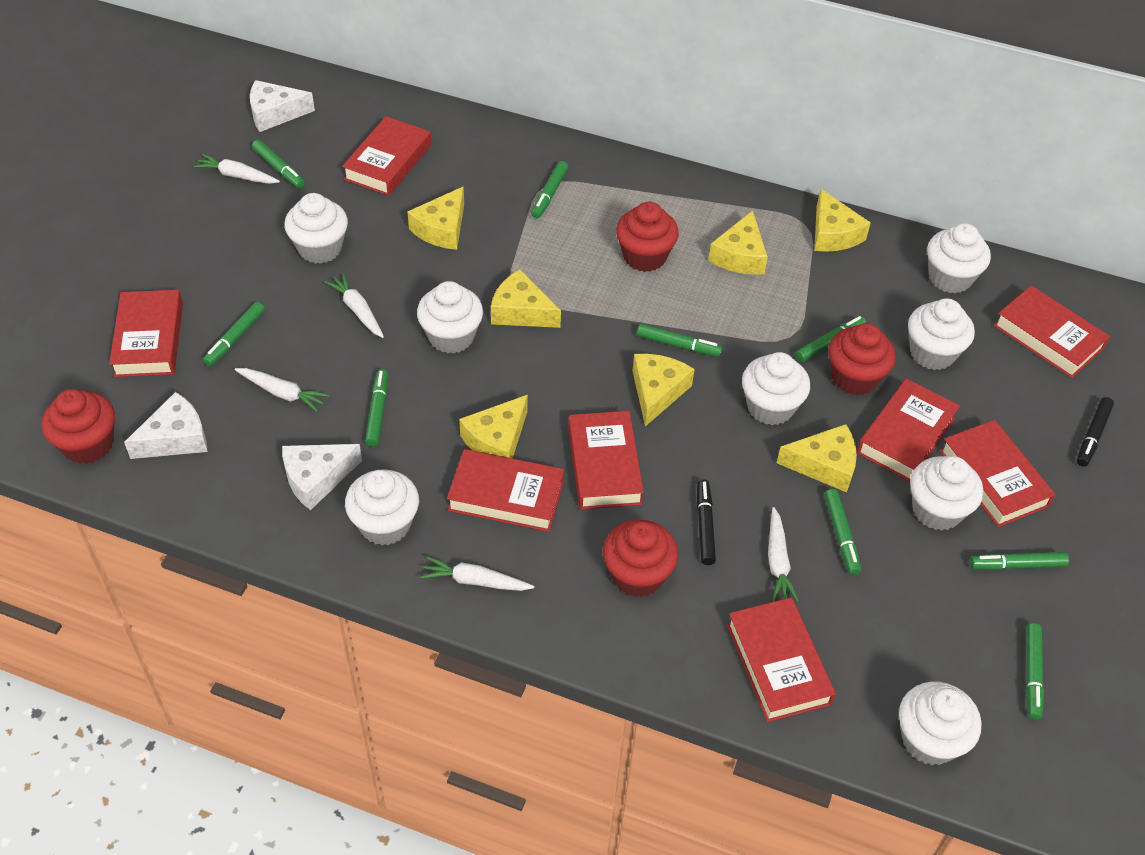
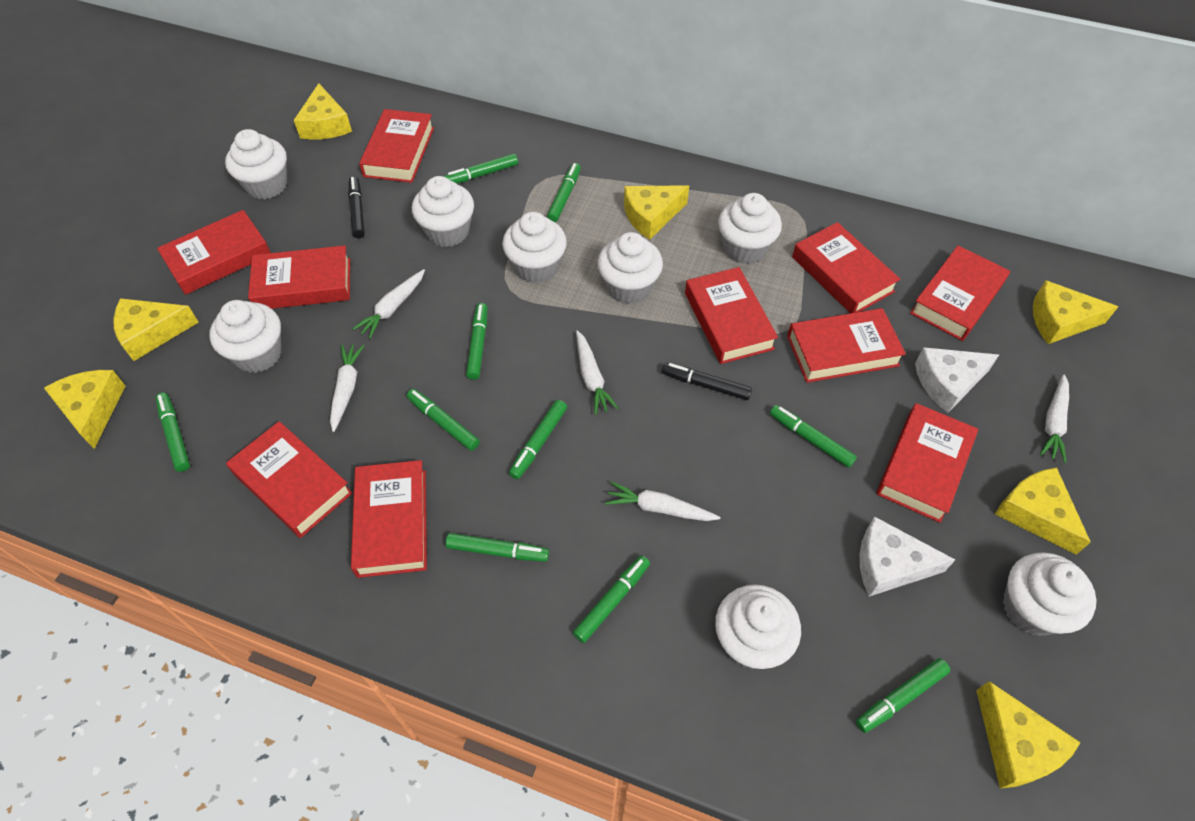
green marker: [203,302,265,366] [252,140,305,188] [365,369,388,447] [531,161,569,218] [637,324,723,357] [795,316,866,362] [824,489,861,575] [970,552,1069,570] [1026,623,1044,720] = 9 -> [156,393,190,472] [407,389,480,451] [444,154,518,184] [445,533,549,562] [466,303,487,380] [509,400,567,479] [547,163,581,222] [573,555,650,643] [770,405,857,468] [856,658,950,733] = 10
red book: [109,290,183,377] [342,116,431,196] [447,449,564,532] [568,411,644,509] [727,597,836,722] [857,378,960,482] [940,420,1056,527] [994,285,1110,378] = 8 -> [157,210,271,295] [226,421,353,538] [248,245,350,309] [351,460,427,578] [359,109,434,183] [685,267,778,364] [787,308,906,383] [792,222,900,313] [876,403,978,523] [910,245,1010,341] = 10
red cupcake: [42,389,115,464] [603,520,678,597] [616,202,679,272] [828,323,896,395] = 4 -> none = 0
white cheese: [124,392,208,459] [250,80,315,132] [282,444,362,510] = 3 -> [859,517,955,597] [915,347,999,413] = 2

